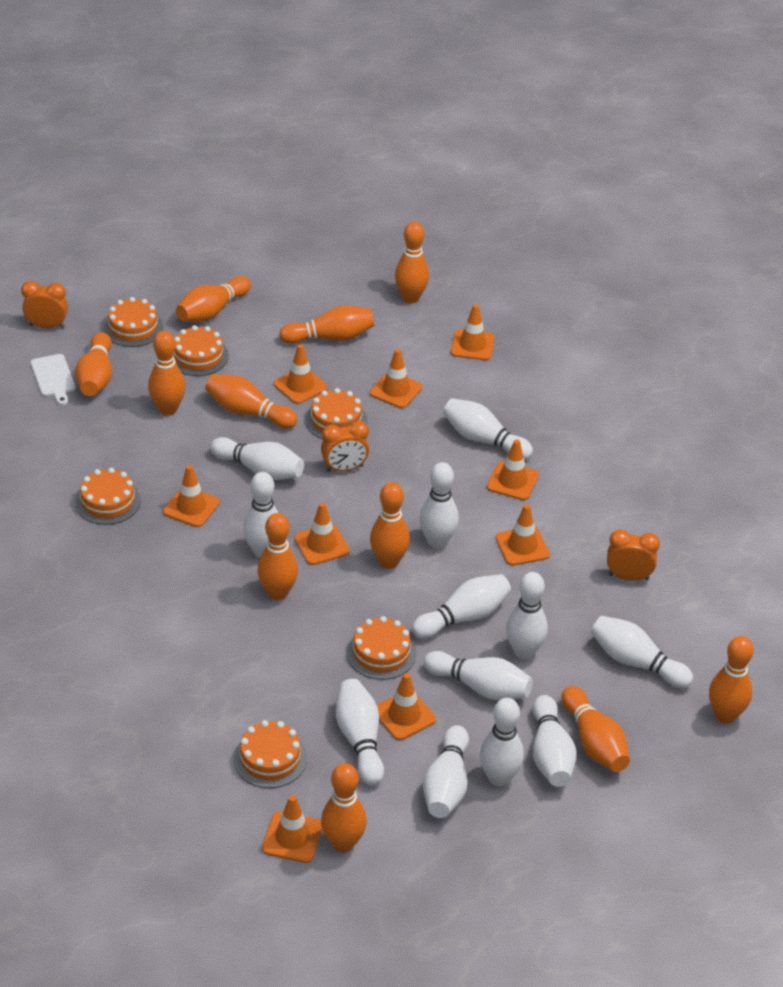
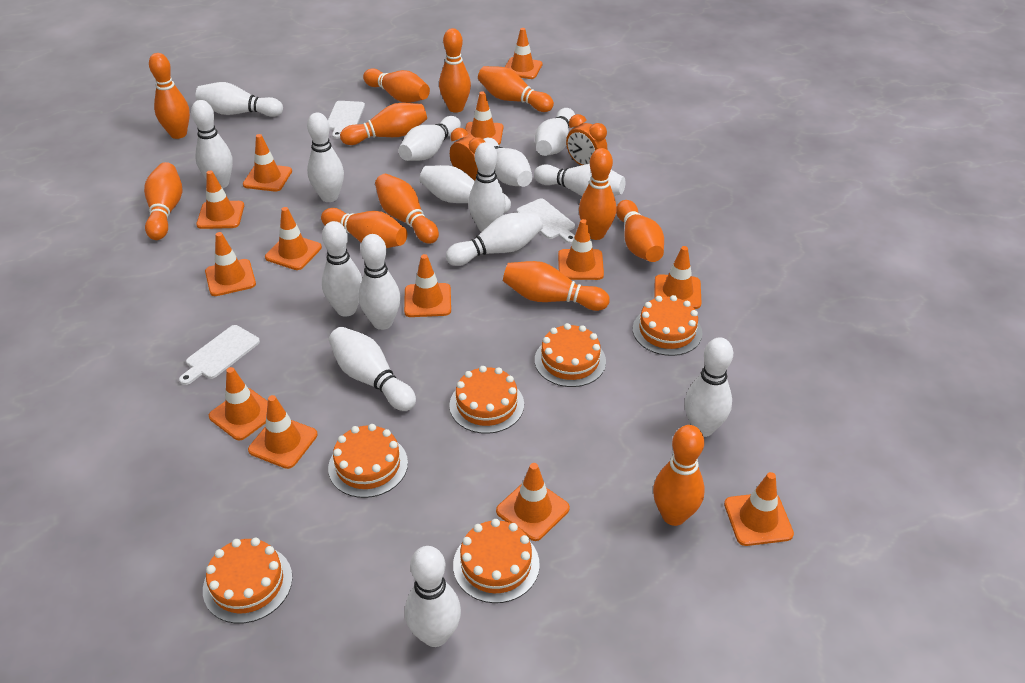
orange bowling pin: [75,332,112,396] [148,331,185,416] [176,276,251,322] [205,374,297,429] [257,513,298,600] [280,305,374,344] [321,763,367,853] [370,482,410,569] [395,221,429,303] [562,686,630,772] [709,636,754,724] = 11 -> [144,162,182,240] [149,53,190,139] [321,208,407,248] [340,103,427,145] [363,68,430,103] [375,174,439,244] [439,28,471,113] [478,66,554,112] [503,261,609,311] [579,148,616,240] [616,200,664,262] [653,425,705,526] = 12
orange clock: [21,281,68,328] [321,421,369,472] [607,529,660,581] = 3 -> [450,128,485,181] [566,114,607,165] = 2
orange traffic cone: [163,465,220,527] [262,795,322,863] [273,344,328,404] [294,503,350,565] [370,349,423,408] [377,673,436,740] [451,304,495,360] [487,439,539,500] [495,504,550,566] = 9 -> [196,171,244,229] [205,232,256,296] [209,367,268,440] [243,134,292,192] [248,395,318,469] [265,207,322,270] [404,254,451,317] [465,91,503,145] [496,463,570,541] [505,28,542,79] [558,219,604,280] [655,246,702,309] [724,472,794,546] = 13
white bowling pin: [210,437,304,480] [243,472,278,558] [336,679,384,785] [412,574,511,639] [419,462,459,549] [423,725,469,818] [424,651,533,700] [443,398,533,460] [480,698,524,786] [506,572,548,659] [533,695,577,787] [591,616,693,688] = 12 -> [191,100,233,188] [195,82,283,117] [307,113,344,202] [322,221,362,317] [329,327,416,411] [359,234,401,330] [398,116,461,161] [405,546,461,647] [420,165,511,213] [446,212,543,266] [468,142,506,232] [484,138,533,187] [534,164,625,196] [535,108,575,156] [685,337,733,437] = 15
white cutting board: [31,354,76,405] = 1 -> [179,325,260,385] [328,101,365,139] [517,198,575,244] = 3

